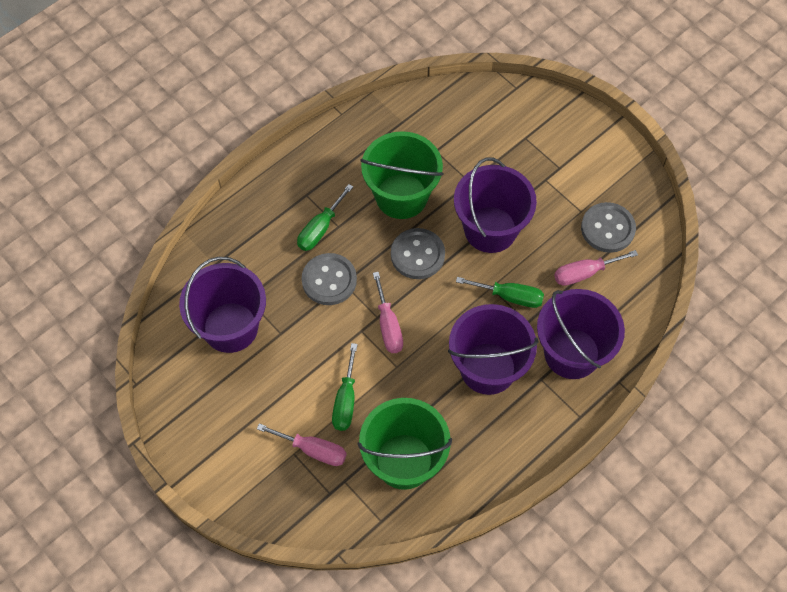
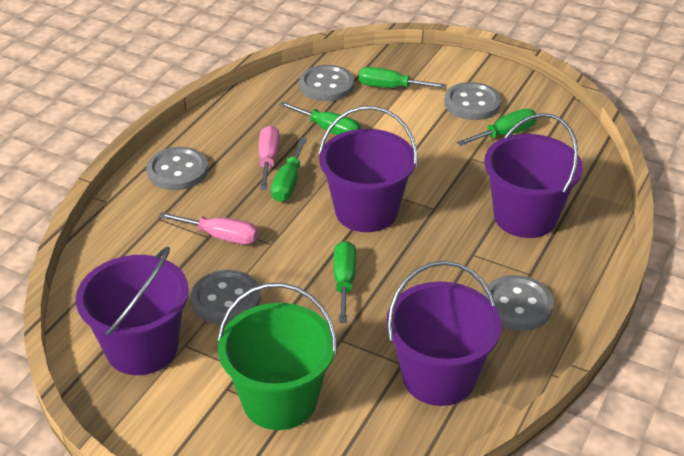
green bucket: [358,398,452,490] [361,131,444,219] = 2 -> [218,283,337,430] = 1
green screwdriver: [297,184,353,251] [332,343,357,431] [456,277,544,308] = 3 -> [271,137,307,202] [279,102,361,135] [334,241,356,323] [359,67,447,88] [457,109,537,146] = 5
grey button: [301,253,357,305] [391,228,445,279] [581,202,636,253] = 3 -> [147,147,208,190] [191,270,260,325] [299,65,354,101] [444,82,501,120] [484,275,554,331] = 5
pink screwdriver: [257,423,347,466] [373,272,403,353] [554,250,638,286] = 3 -> [159,212,258,244] [259,126,280,190] = 2

